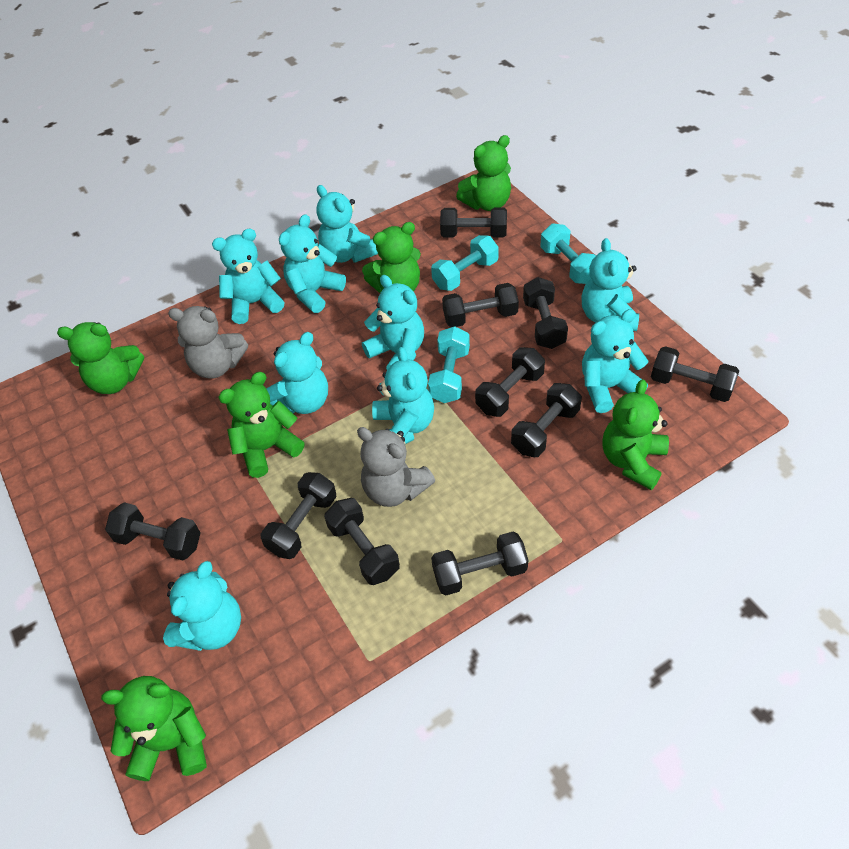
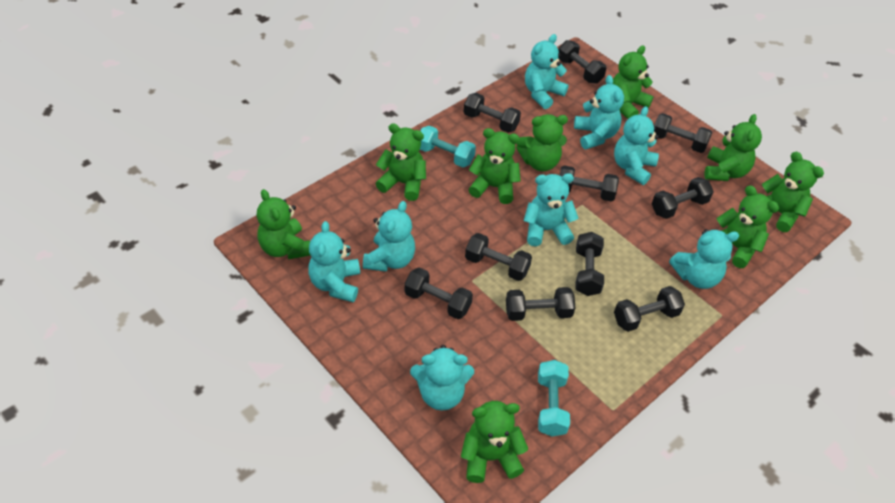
green teddy bear: [57,322,144,394] [101,676,207,781] [218,372,304,478] [362,222,421,293] [456,135,511,211] [602,379,669,490] = 6 -> [257,189,311,259] [376,123,426,201] [461,401,528,483] [468,128,521,204] [516,114,568,171] [613,46,654,119] [704,114,762,181] [716,185,779,268] [762,152,824,232] = 9
grey teddy bear: [168,306,248,379] [357,427,435,507] = 2 -> none = 0
turquoise dumbbell: [428,326,470,403] [431,235,499,291] [540,223,596,284] = 3 -> [420,126,476,168] [538,360,570,437] = 2
turquoise teddy bear: [163,561,241,651] [212,228,284,324] [266,332,328,414] [279,214,346,313] [316,185,378,263] [362,275,424,370] [372,347,434,444] [581,238,639,331] [582,309,648,413] = 9 -> [308,221,360,302] [363,201,415,272] [410,345,474,411] [524,173,579,246] [525,34,569,109] [574,75,624,149] [614,106,659,185] [669,229,739,289] = 8

